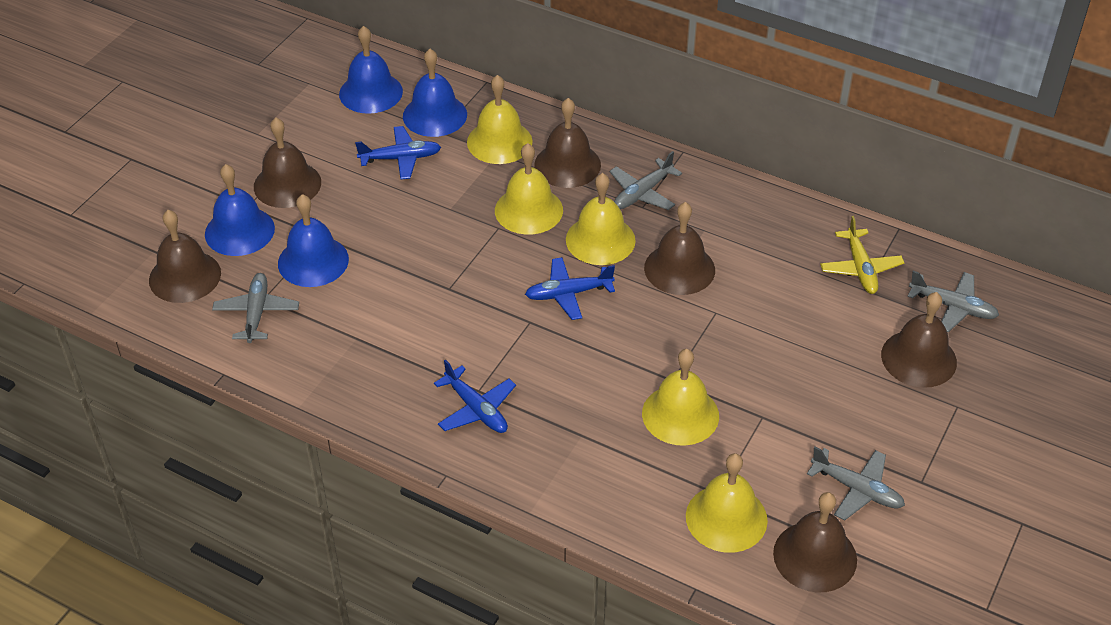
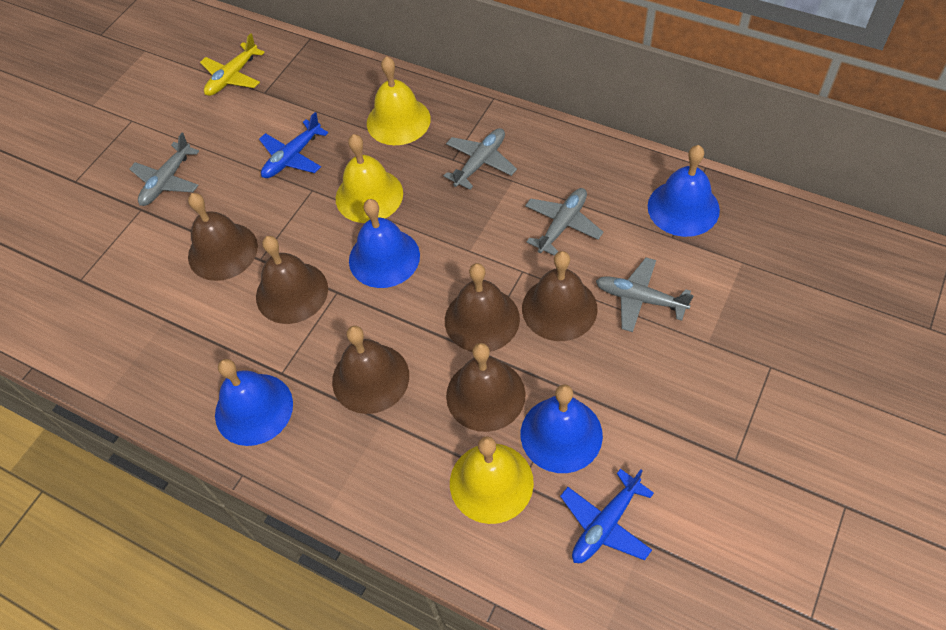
blue plane: [355,126,441,180] [434,359,516,433] [525,257,615,320] = 3 -> [259,112,328,178] [560,469,654,563] = 2
yellow bell: [467,75,533,164] [495,143,563,235] [566,173,636,265] [642,349,719,446] [686,453,768,553] = 5 -> [336,134,403,223] [367,56,431,145] [450,436,534,524] = 3

